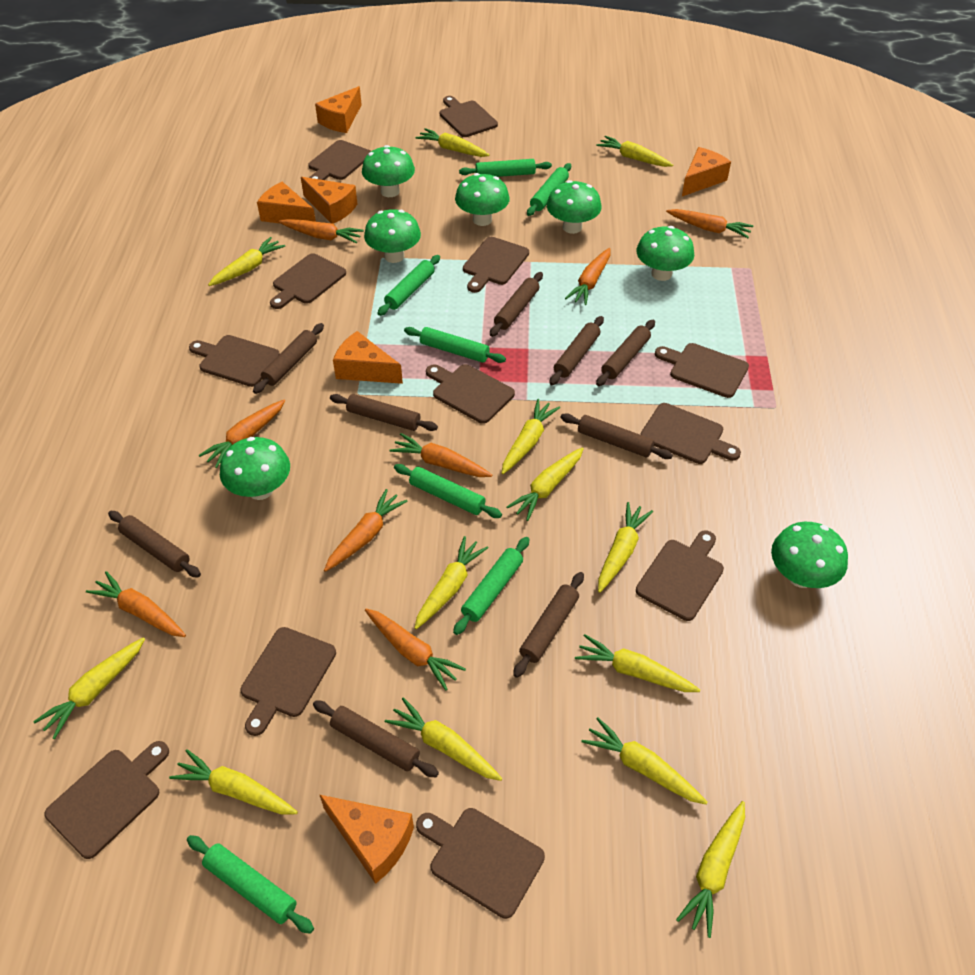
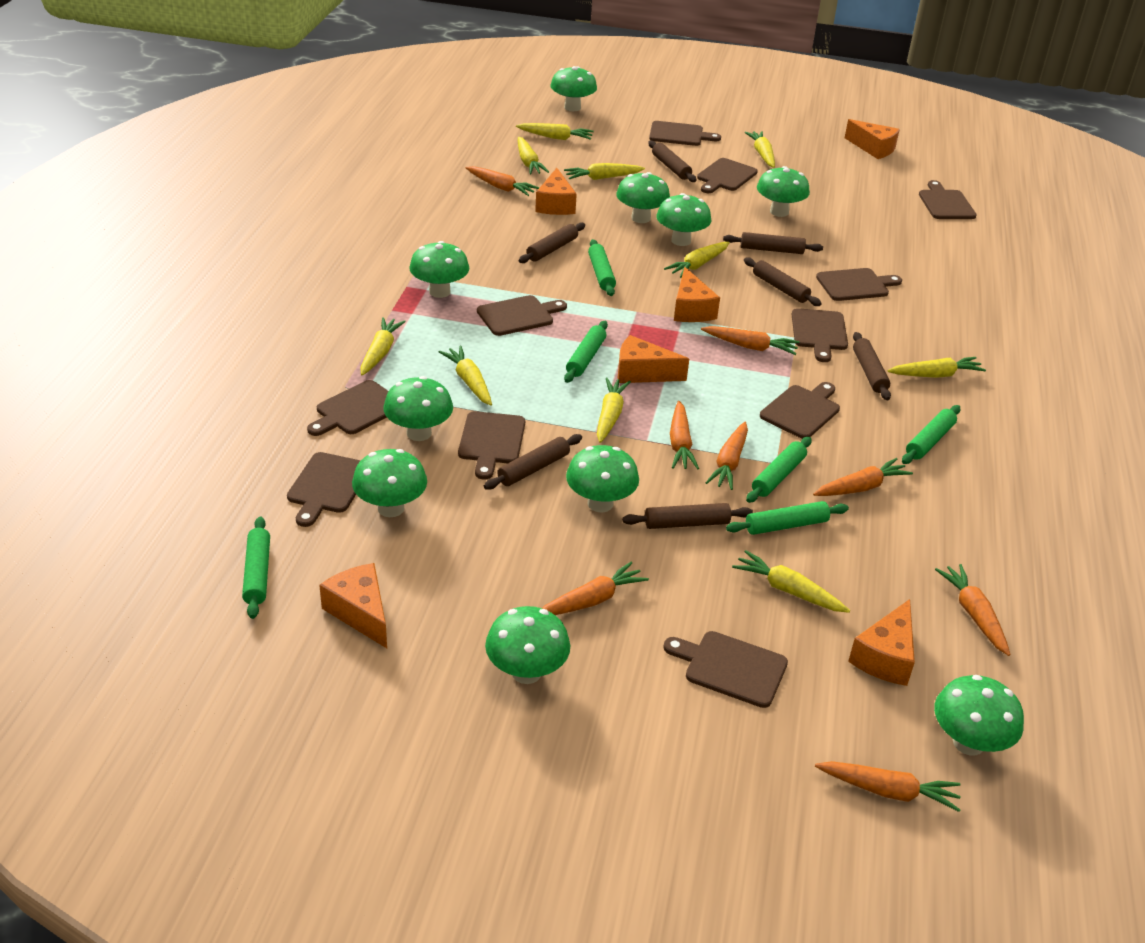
brown cutting board: [45,741,169,859] [189,335,280,387] [240,627,336,736] [270,253,346,309] [308,140,371,180] [416,808,545,919] [426,364,515,424] [440,96,498,137] [463,237,529,293] [636,531,724,621] [640,403,741,464] [655,343,749,398] = 12 -> [287,452,361,527] [307,380,388,436] [458,411,525,480] [477,295,567,336] [649,121,721,146] [663,631,788,708] [697,158,758,193] [760,382,840,439] [792,308,848,362] [816,268,902,301] [919,180,977,219] = 11
brown rolling pin: [108,511,201,578] [253,323,324,394] [313,700,439,777] [330,394,438,431] [490,272,543,337] [513,572,584,678] [549,316,604,385] [560,413,673,459] [596,320,655,386] = 9 -> [484,434,582,490] [519,222,585,263] [622,503,753,529] [648,141,696,182] [723,232,823,254] [744,257,822,306] [853,332,891,400] = 7
green mushroom: [220,437,290,500] [362,145,415,197] [364,209,421,263] [455,173,510,226] [547,180,602,234] [636,226,694,281] [771,522,848,588] = 7 -> [352,449,427,517] [383,376,453,441] [409,241,469,298] [485,606,570,684] [550,66,597,111] [566,445,639,512] [616,172,670,223] [656,193,711,246] [757,166,810,217] [934,675,1024,756] = 10
green rolling pin: [187,835,314,934] [378,255,440,316] [394,464,502,518] [404,327,506,363] [453,537,529,635] [459,159,552,177] [527,163,571,216] = 7 -> [242,517,270,619] [564,321,608,383] [588,239,616,296] [726,501,849,535] [746,437,812,503] [902,405,960,464] = 6
yellow carrot: [33,638,145,739] [169,749,298,814] [208,237,285,286] [385,697,502,781] [414,536,488,629] [415,128,490,157] [502,399,560,474] [507,447,584,521] [575,634,700,692] [582,717,708,805] [596,136,673,167] [598,502,653,593] [676,801,745,938] = 13 -> [360,317,406,376] [438,346,492,406] [516,123,594,140] [518,137,549,174] [564,163,645,180] [597,377,631,443] [664,242,730,278] [732,550,850,613] [744,131,775,168] [888,357,986,378] = 10

